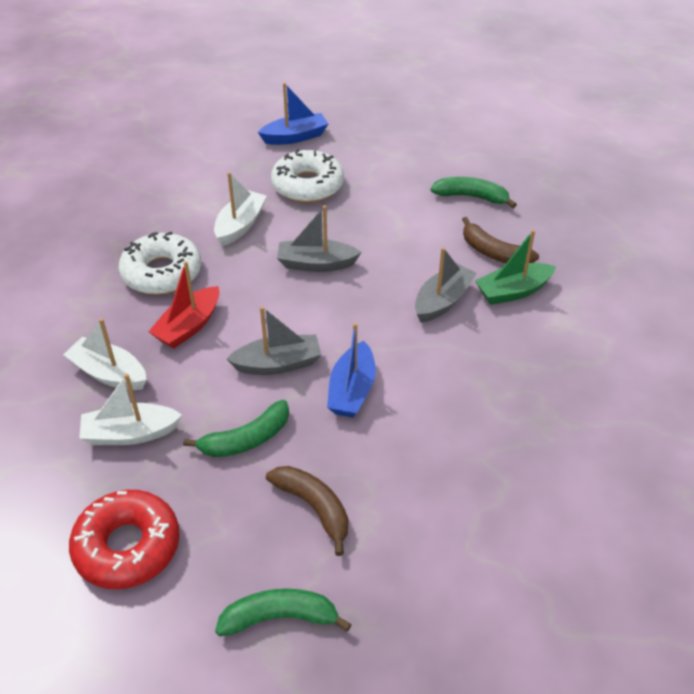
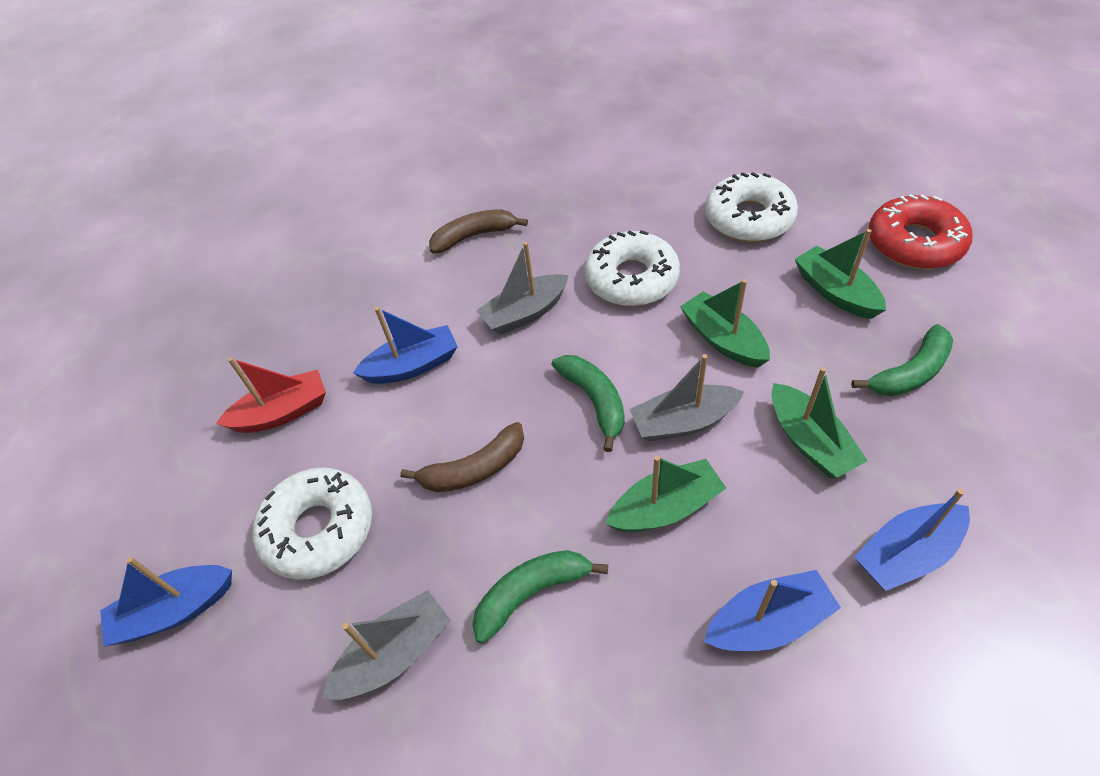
blue boat: [258,82,328,145] [327,323,376,418] = 2 -> [100,557,232,647] [353,307,458,384] [704,570,841,651] [854,489,970,591] = 4
green boat: [475,230,556,305] = 1 -> [606,456,726,532] [680,279,770,368] [772,367,868,478] [795,229,886,319] = 4
white boat: [63,318,147,390] [79,373,182,445] [214,172,267,246] = 3 -> none = 0
white donut: [119,232,201,295] [271,149,344,203] = 2 -> [253,467,372,580] [584,230,680,306] [705,172,798,242] = 3

